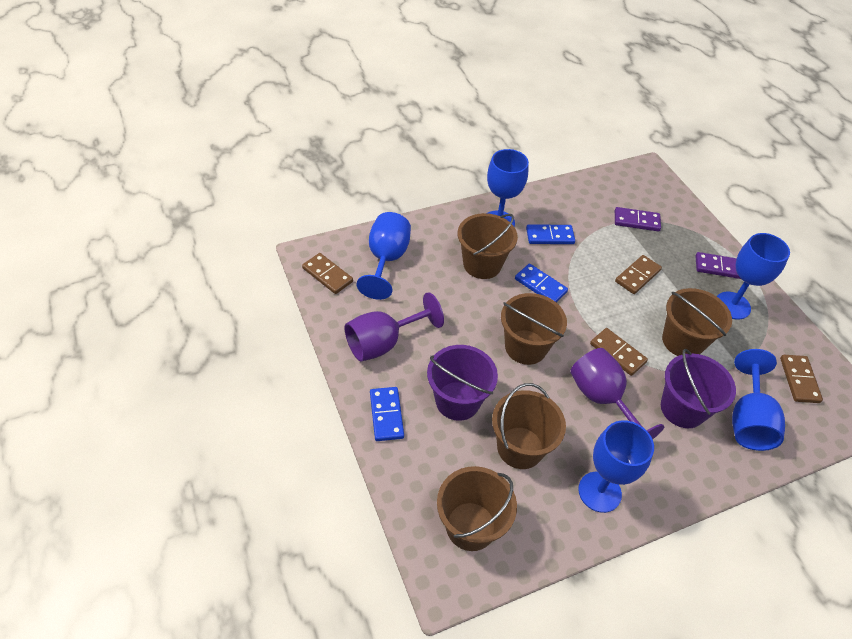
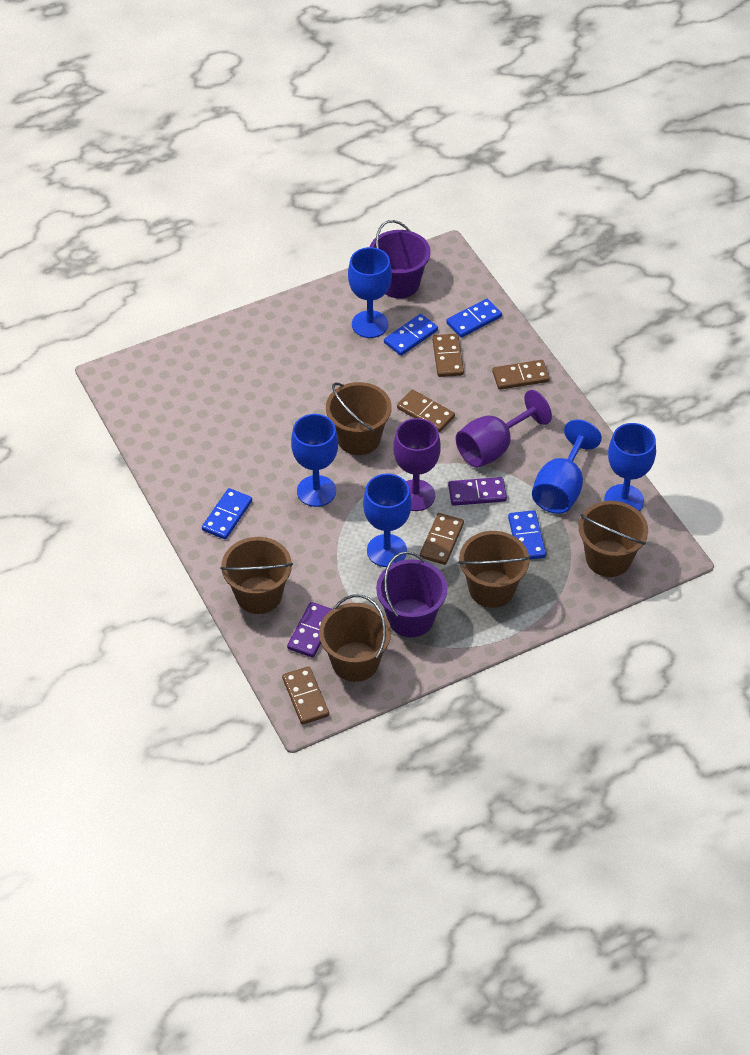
blue domino: [370,387,404,441] [515,264,568,302] [526,224,575,244] = 3 -> [202,488,252,539] [384,314,438,356] [446,299,502,338] [508,510,546,560] = 4
brown domino: [302,253,353,294] [590,328,648,376] [615,255,662,294] [780,355,823,403] = 4 -> [282,666,329,725] [397,390,455,432] [420,513,464,565] [432,334,464,377] [492,360,550,390] = 5

